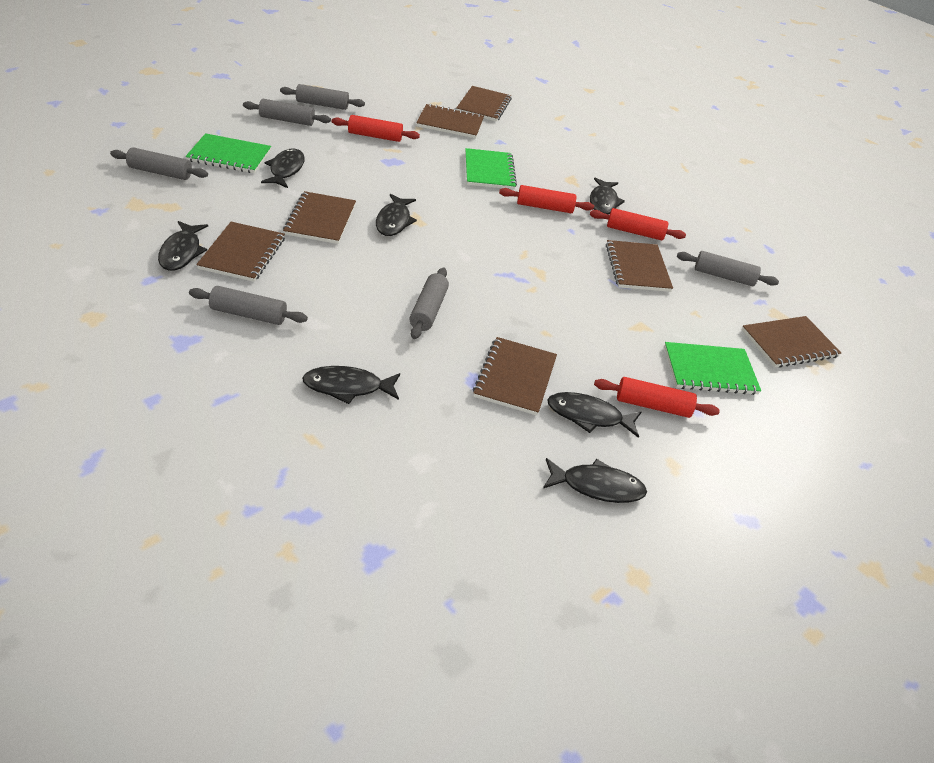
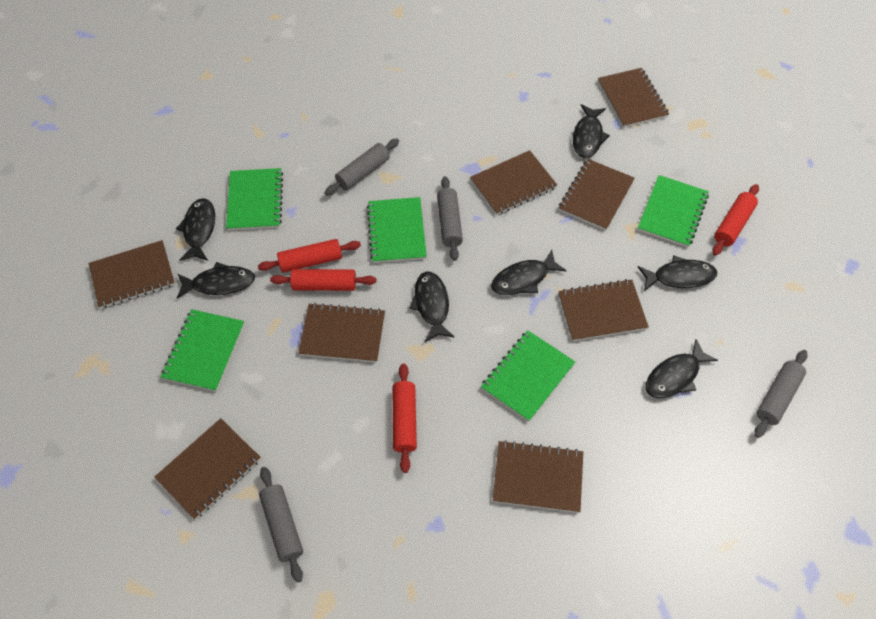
brown notebook: [196,222,285,282] [283,191,356,244] [416,104,484,138] [456,86,512,122] [473,337,557,415] [606,240,673,292] [742,316,841,368] = 7 -> [88,240,175,309] [154,418,261,520] [298,303,385,363] [470,150,557,215] [493,440,583,513] [558,279,649,341] [559,159,635,231] [598,68,669,128] = 8
green notebook: [186,133,271,173] [465,148,517,190] [664,342,761,395] = 3 -> [161,309,245,392] [226,168,283,230] [367,197,427,263] [481,330,575,422] [638,175,709,247] = 5
grey rolling pin: [110,147,208,180] [189,286,308,325] [243,99,331,126] [280,84,365,110] [409,268,449,339] [677,251,779,286] = 6 -> [259,467,303,583] [325,138,399,196] [437,176,463,261] [755,350,807,438] = 4

